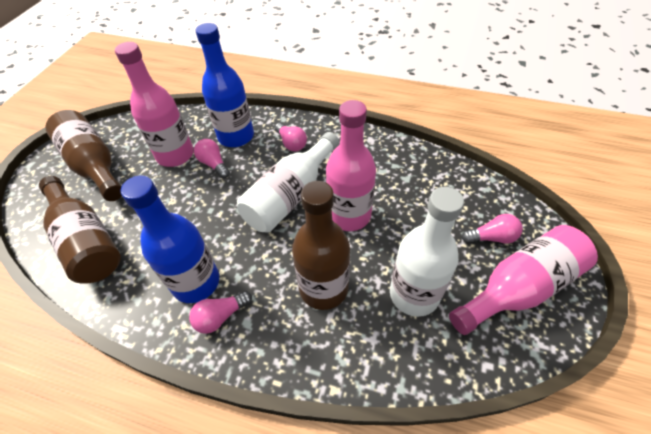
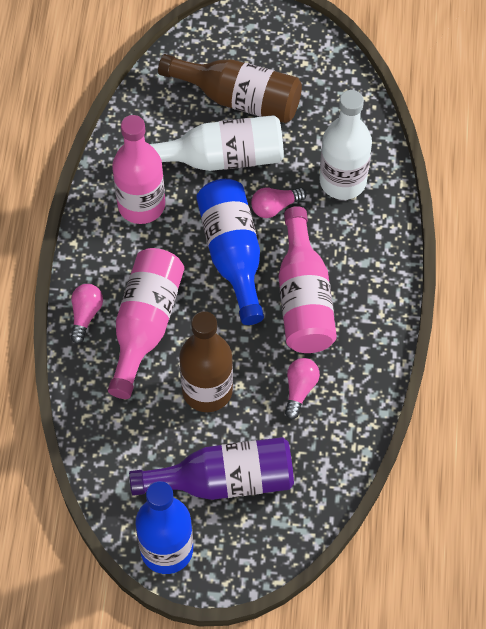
brown bottle: [39,176,121,284] [45,110,122,201] [292,181,350,310] = 3 -> [158,54,302,123] [179,311,233,412] = 2
pink light bulb: [189,291,252,334] [194,139,230,178] [275,123,307,151] [462,214,523,244] = 4 -> [71,284,103,344] [251,187,307,218] [285,358,320,419] = 3
purple bottle: none = 0 -> [129,437,294,500] = 1

